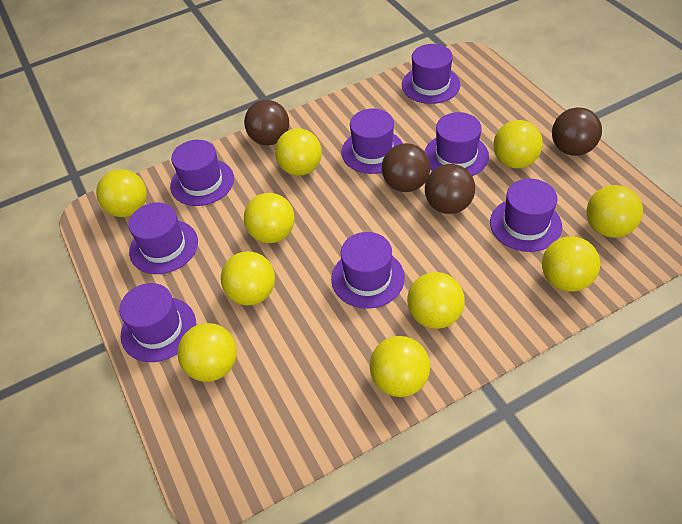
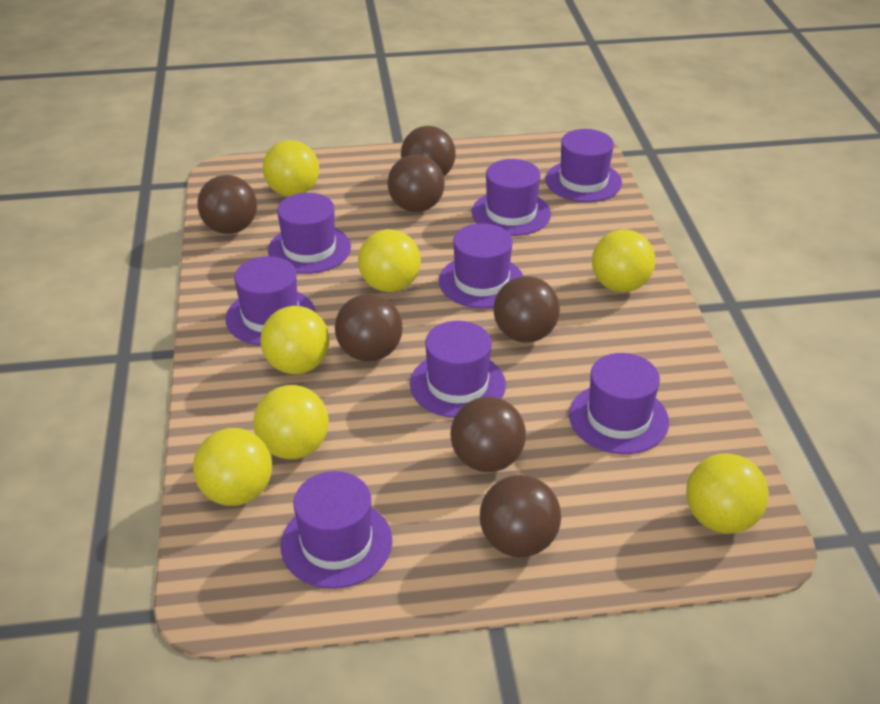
brown ball: [244,100,289,145] [382,143,430,192] [425,164,475,214] [552,107,602,156] = 4 -> [197,175,257,234] [335,294,403,362] [387,154,445,212] [401,126,456,176] [450,397,526,472] [480,475,561,557] [493,276,560,343] = 7
yellow ball: [96,169,147,217] [177,323,237,382] [221,251,275,305] [244,193,295,243] [275,128,322,176] [370,336,430,397] [407,272,465,329] [494,120,543,168] [542,236,600,292] [586,185,643,238] = 10 -> [193,428,272,506] [253,385,329,459] [260,306,329,374] [263,140,319,197] [358,229,421,292] [592,229,655,292] [686,453,769,534] = 7

